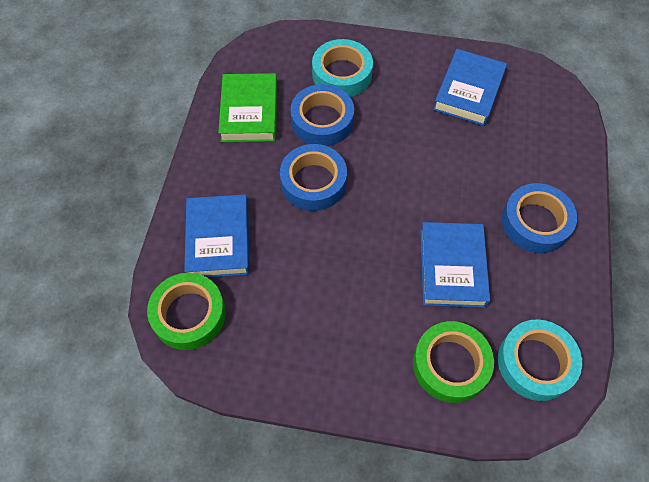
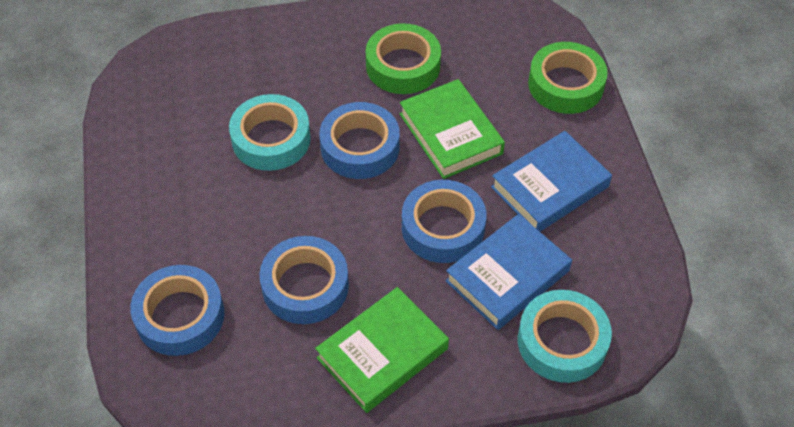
blue book: [184,194,250,278] [420,222,490,308] [433,49,507,126] = 3 -> [445,214,572,330] [491,131,612,232] = 2
blue tape: [280,144,347,211] [290,84,354,146] [501,183,577,253] = 3 -> [130,265,225,356] [260,236,349,324] [319,102,400,179] [402,180,486,263] = 4
green book: [218,73,277,142] = 1 -> [315,287,449,413] [400,79,505,179] = 2

